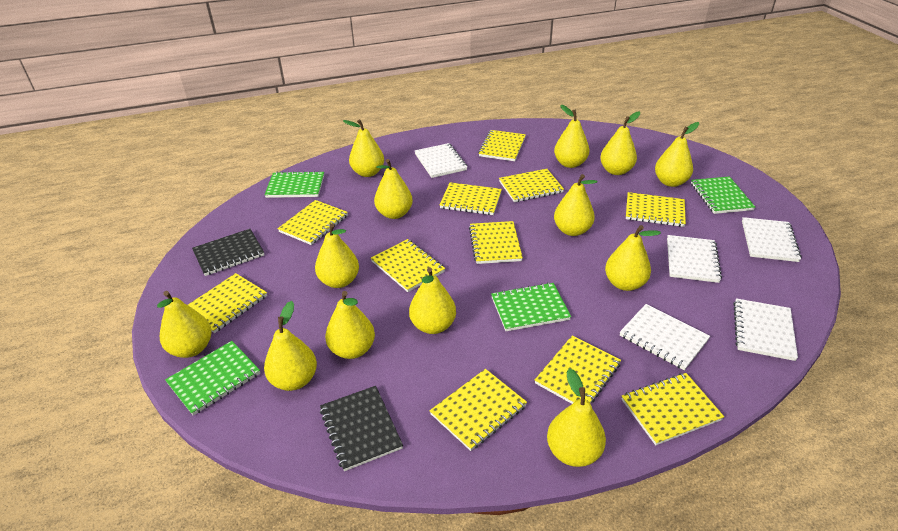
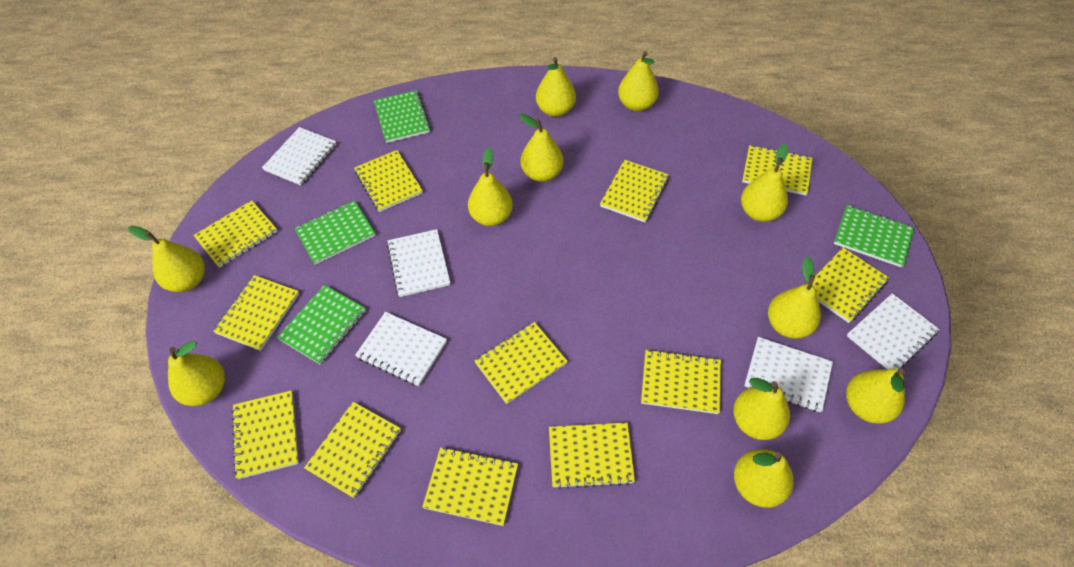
black notebook: [192,229,264,276] [320,386,403,471] = 2 -> none = 0
yellow notebook: [188,273,267,333] [278,200,348,245] [371,239,445,292] [430,369,527,451] [440,182,502,215] [469,221,523,264] [478,130,526,161] [499,169,564,202] [535,335,621,404] [621,373,724,445] [626,192,686,227] = 11 -> [194,200,278,268] [213,275,299,351] [231,391,299,479] [304,402,401,498] [354,150,423,212] [422,447,518,526] [474,322,568,404] [549,423,635,489] [600,160,669,222] [641,349,721,414] [742,145,812,195] [808,247,889,323] = 12
yellow pear: [157,291,212,358] [264,301,317,391] [315,224,359,288] [325,291,375,359] [343,119,384,177] [374,159,413,219] [409,268,456,334] [547,369,606,467] [554,105,589,168] [554,174,597,236] [600,112,640,175] [605,225,661,291] [655,122,699,187] = 13 -> [128,226,205,292] [168,341,225,406] [468,147,513,226] [519,114,563,182] [536,57,576,117] [618,51,659,111] [733,378,790,440] [734,449,794,508] [741,143,788,222] [768,257,821,339] [846,369,905,424] = 11

